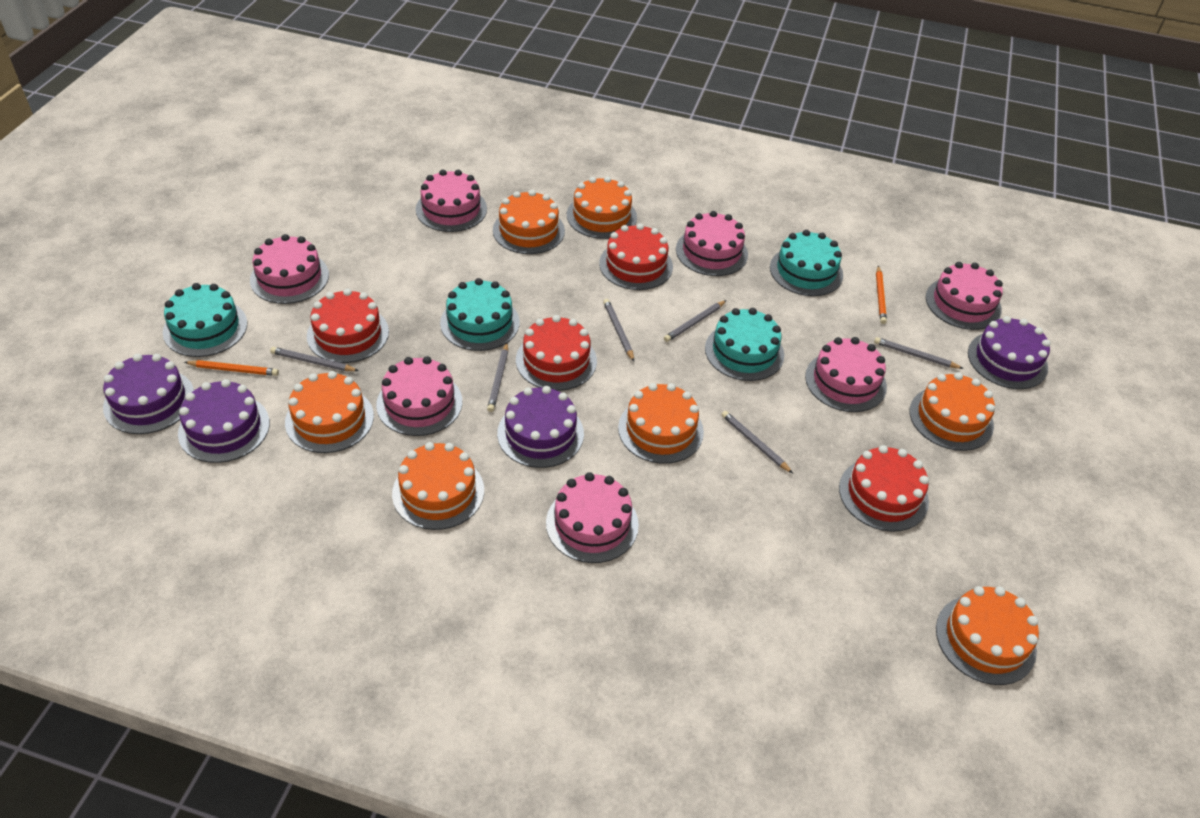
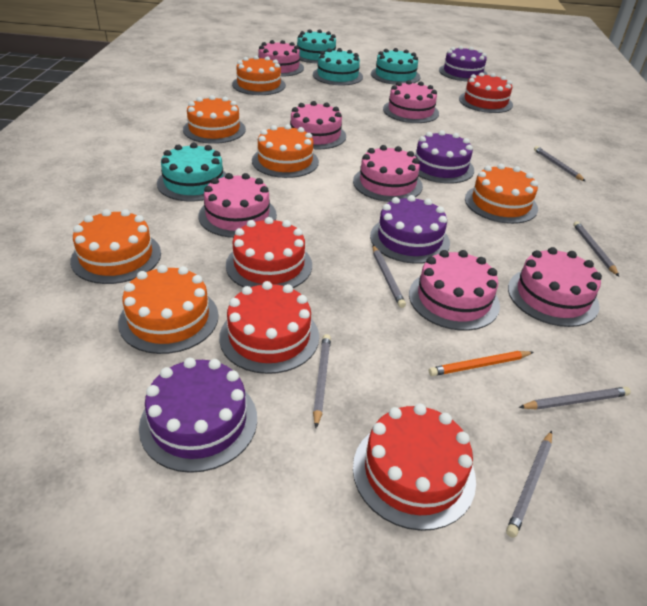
orange cake: [285,371,374,453] [392,442,484,530] [493,190,565,254] [567,176,637,239] [618,383,704,464] [910,372,995,451] [936,586,1039,685] = 7 -> [70,209,161,284] [118,265,218,354] [183,95,246,144] [232,55,286,95] [252,124,319,178] [465,164,538,224] = 6
orange pencil: [184,360,279,376] [876,265,887,324] = 2 -> [429,351,534,376] = 1

